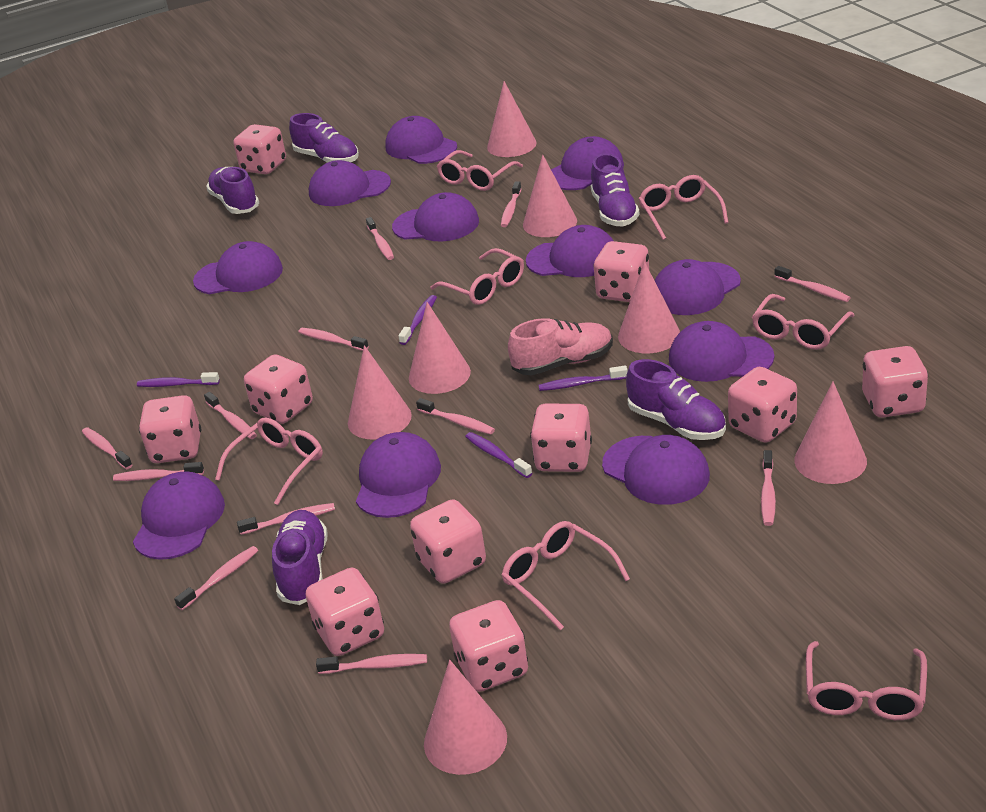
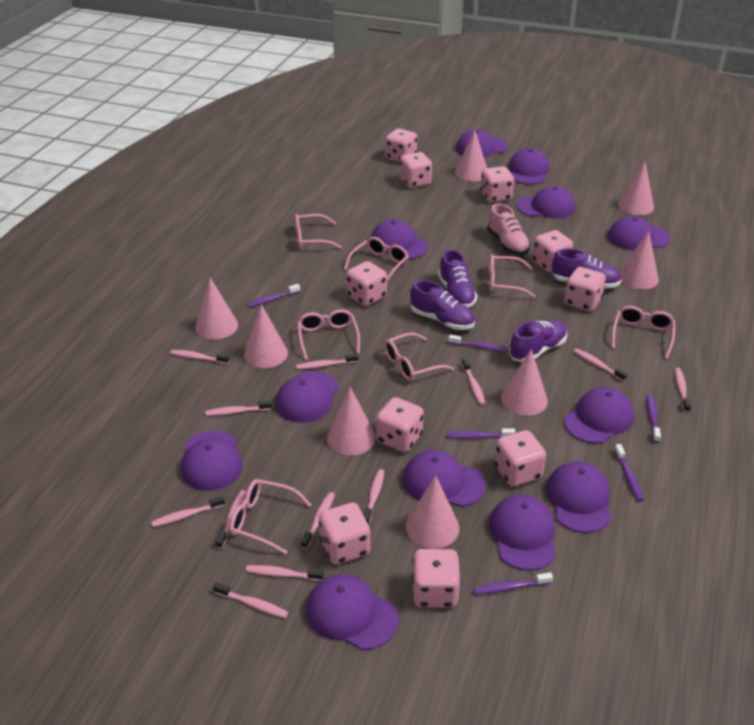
pink cone: [348,345,412,440] [409,302,471,394] [424,660,507,775] [487,81,537,157] [523,155,577,237] [618,261,680,353] [794,381,867,484] = 7 -> [195,278,238,339] [244,304,288,368] [327,387,376,455] [406,475,459,549] [455,130,487,181] [501,349,548,416] [618,161,654,215] [619,230,659,289] = 8
purple cap: [133,471,225,560] [193,241,283,294] [309,160,391,206] [356,432,441,518] [385,116,457,164] [392,192,479,241] [526,225,613,277] [551,136,624,190] [602,435,710,505] [655,259,741,315] [669,321,774,382] = 11 -> [181,430,243,491] [275,371,339,423] [306,574,398,650] [372,219,428,259] [403,450,486,507] [456,130,508,158] [489,495,556,571] [508,148,549,185] [517,186,575,219] [546,461,611,533] [564,387,634,444] [608,216,670,250] = 12
purple shoe: [206,167,259,214] [272,510,328,605] [289,113,359,163] [591,153,640,226] [626,359,726,440] = 5 -> [410,280,475,330] [438,249,477,308] [509,320,567,362] [552,249,621,289] = 4
purple toothbrush: [137,372,220,387] [398,295,437,345] [465,432,532,478] [539,365,628,391] = 4 -> [247,284,300,308] [447,428,515,438] [448,335,509,352] [474,572,553,594] [614,444,644,502] [647,395,661,443] = 6

